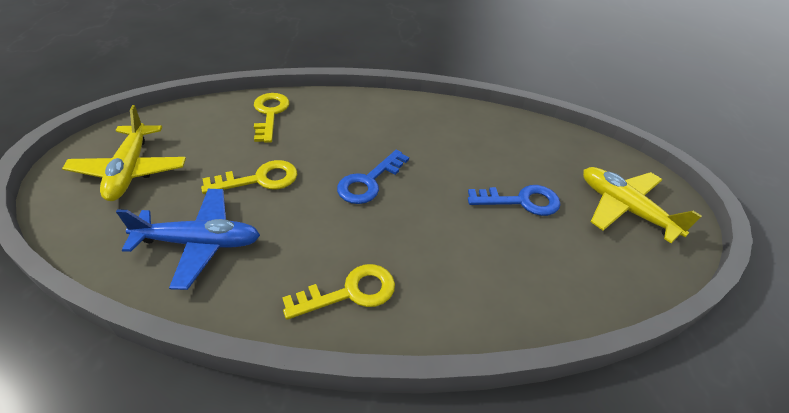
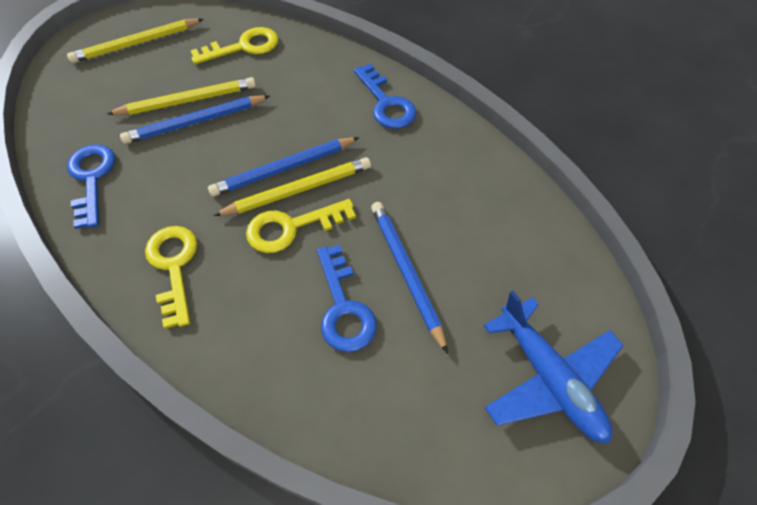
blue key: [337,150,409,204] [468,185,560,216] = 2 -> [67,144,115,229] [317,245,377,352] [354,64,417,129] = 3
blue pencil: none = 0 -> [120,95,270,144] [208,137,359,197] [371,202,448,354] = 3
yellow pencil: none = 0 -> [67,18,203,63] [107,77,256,115] [213,157,371,216] = 3
yellow plane: [62,105,186,201] [583,167,702,243] = 2 -> none = 0

